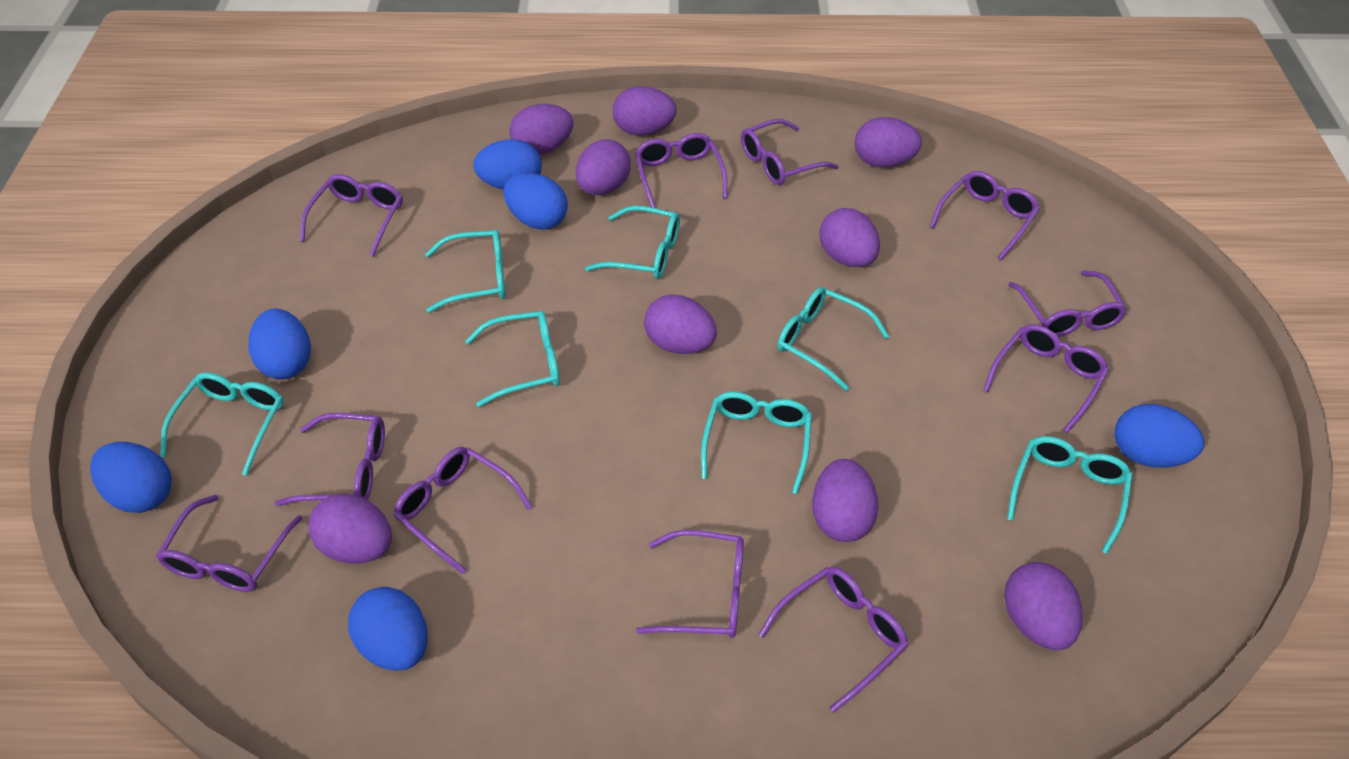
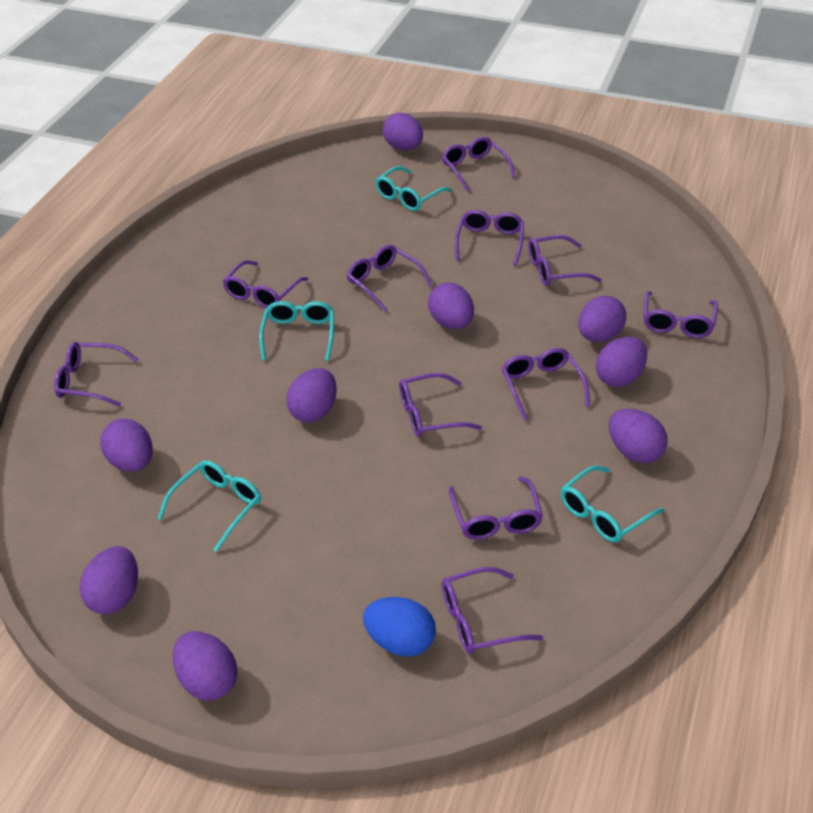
blue egg: [90,442,172,513] [248,308,311,379] [348,587,427,671] [473,139,542,190] [503,173,568,229] [1114,404,1204,468] = 6 -> [363,597,436,657] = 1
turquoise glasses: [160,372,284,476] [425,230,506,313] [465,311,560,407] [585,205,680,279] [701,392,812,494] [777,287,890,391] [1007,436,1133,554] = 7 -> [158,460,261,552] [259,301,334,361] [375,166,452,211] [561,465,664,542] = 4

